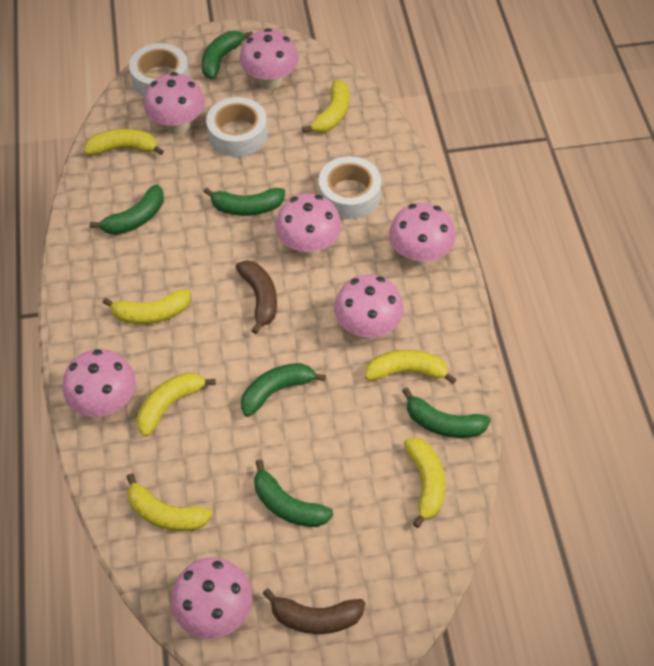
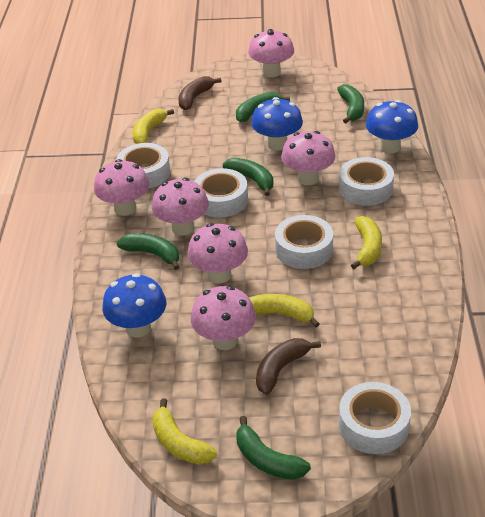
blue mushroom: none = 0 -> [102,273,166,337] [251,97,303,151] [366,100,418,153] = 3
green banana: [90,185,164,235] [202,31,253,79] [203,187,285,216] [241,363,326,417] [254,459,333,527] [402,388,491,438] = 6 -> [117,233,179,270] [223,158,273,196] [236,92,290,123] [236,416,311,480] [337,84,364,123] = 5
pink mushroom: [63,349,136,417] [144,72,205,134] [171,557,252,639] [240,28,299,90] [275,193,341,257] [334,274,404,339] [389,202,456,266] = 7 -> [94,159,149,216] [152,178,209,236] [187,223,248,284] [191,286,256,350] [248,29,294,77] [281,131,336,185] = 6
white tape: [129,43,190,97] [206,97,268,157] [319,156,381,219] = 3 -> [116,143,170,188] [194,168,248,218] [275,215,333,269] [339,157,394,206] [339,382,411,454] = 5
yellow banana: [84,129,164,155] [103,289,190,324] [126,474,212,531] [136,372,216,437] [302,80,349,133] [365,350,457,384] [404,437,445,528] = 7 -> [132,109,174,144] [152,399,217,465] [249,294,320,327] [351,216,382,269] = 4

